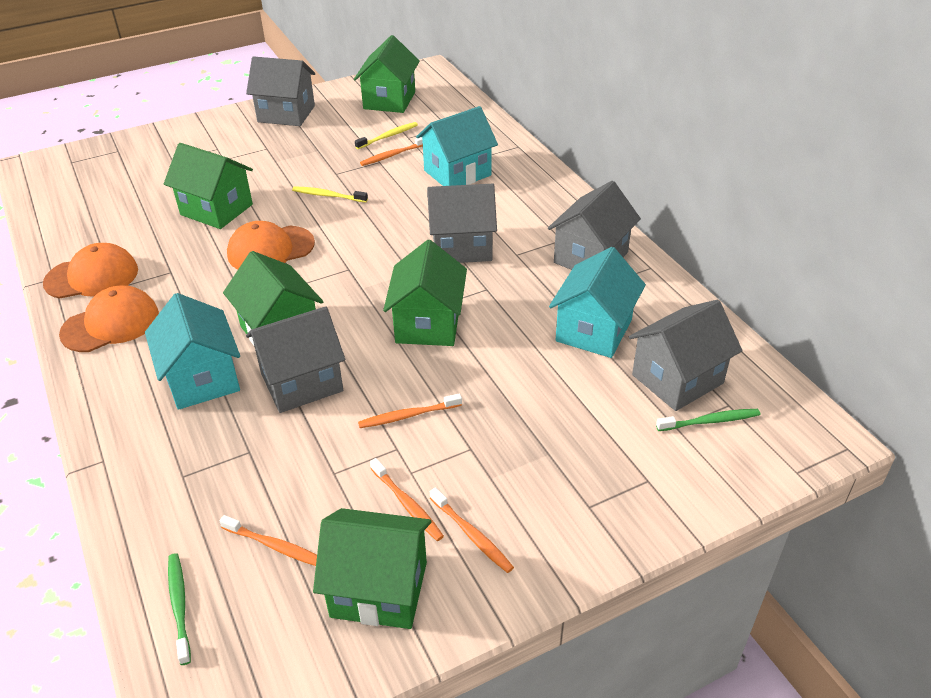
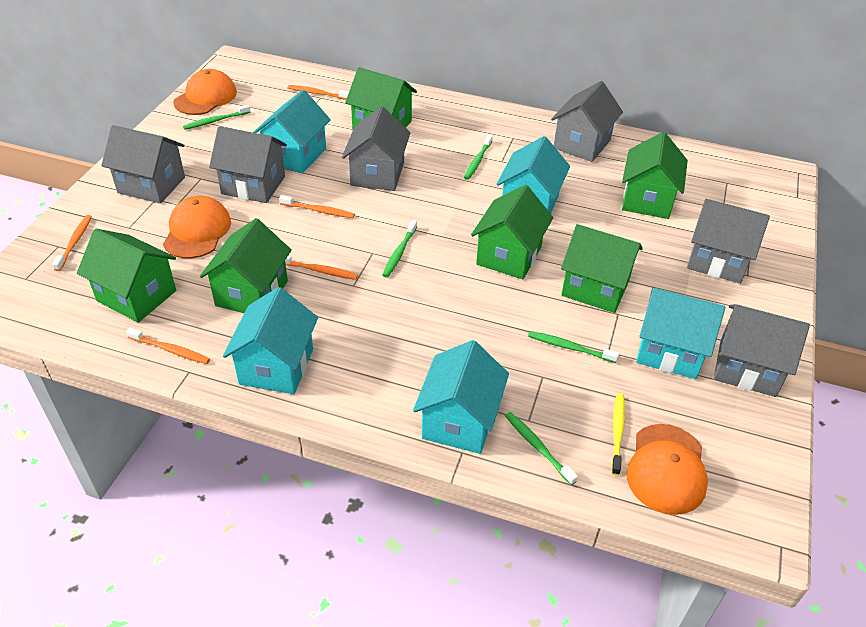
green house: [164,143,253,229] [223,251,324,345] [313,508,431,629] [354,35,420,113] [383,240,467,346] = 5 -> [77,229,176,323] [200,218,292,313] [345,67,417,130] [471,185,553,279] [561,224,643,313] [622,132,688,219] = 6
green toothbrush: [168,553,191,665] [656,409,760,431] = 2 -> [183,104,251,130] [383,220,417,278] [464,134,493,180] [505,412,578,485] [528,331,619,363] = 5
grey house: [246,56,315,126] [246,306,345,413] [427,184,497,263] [548,181,641,270] [629,300,743,411] = 5 -> [101,125,185,204] [209,126,287,203] [342,106,410,191] [551,81,623,162] [687,199,770,284] [714,304,810,397] = 6
turquoise house: [145,293,240,410] [416,106,498,186] [549,247,646,358] = 3 -> [223,287,318,394] [253,90,331,173] [413,340,509,454] [497,136,570,214] [636,288,725,379] = 5
yellow toothbrush: [292,186,368,202] [355,122,418,149] = 2 -> [611,393,625,475] = 1

